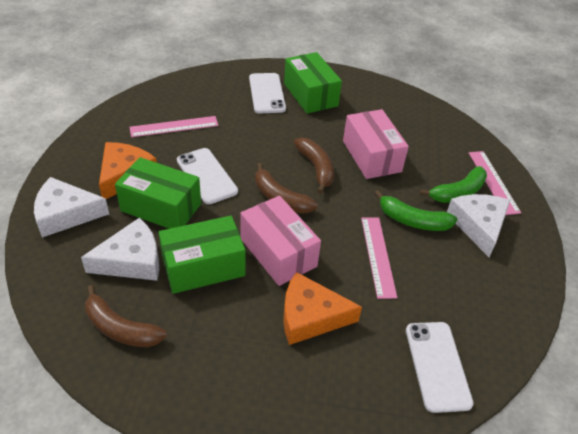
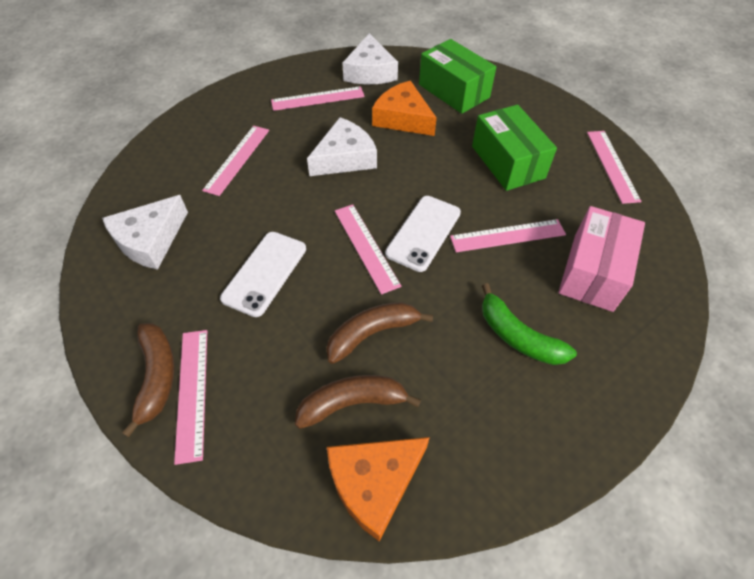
green banana: [374,190,457,231] [419,166,487,203] = 2 -> [482,283,577,365] = 1
green box: [115,157,201,229] [159,216,246,294] [284,52,342,114] = 3 -> [419,39,496,114] [472,105,557,191] = 2
pink box: [240,196,321,286] [343,109,409,179] = 2 -> [558,206,645,312] = 1
pink ruler: [130,116,218,137] [361,217,397,299] [469,151,521,215] = 3 -> [174,330,207,465] [202,126,269,196] [271,86,365,111] [335,204,401,295] [450,219,566,252] [587,131,642,204] = 6
white phone: [177,148,238,204] [249,73,286,113] [406,322,474,413] = 3 -> [220,232,306,317] [385,196,461,272] = 2

